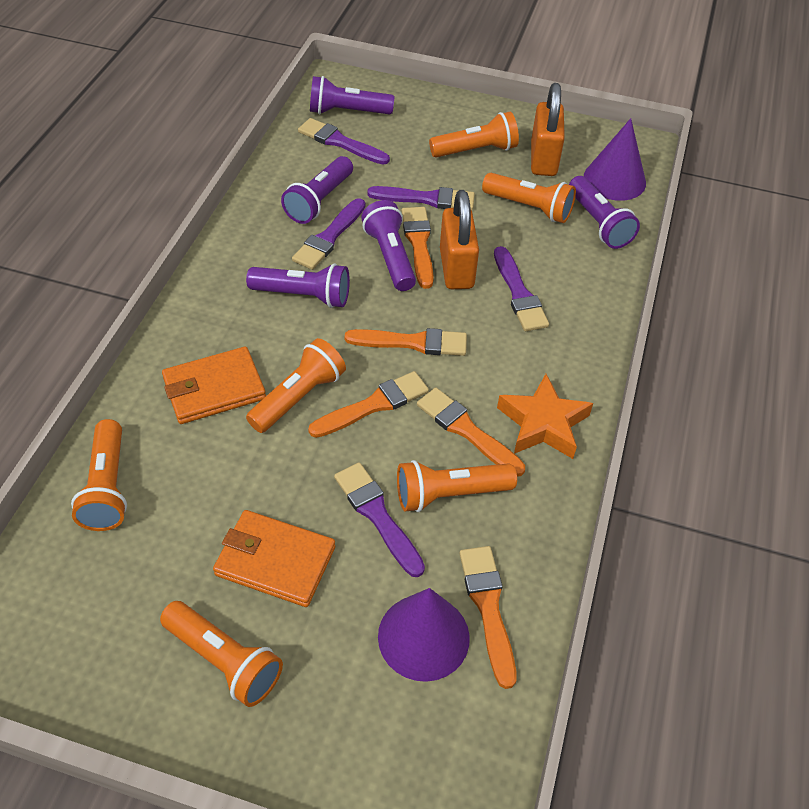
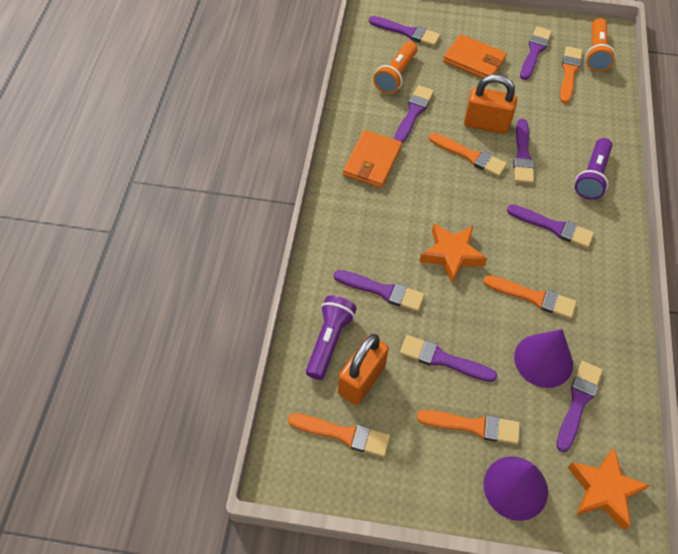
orange flashlight: [71,419,127,531] [160,601,283,707] [246,338,346,433] [397,460,517,512] [429,112,519,158] [482,173,576,223] = 6 -> [373,41,417,94] [585,18,615,72] = 2
orange star: [497,374,593,459] = 1 -> [419,223,487,284] [568,448,650,530] = 2
purple brush: [292,198,365,270] [298,118,390,165] [334,462,425,577] [367,186,475,210] [494,246,549,331] = 5 -> [334,270,425,312] [369,16,440,46] [394,85,434,144] [400,335,497,382] [507,205,594,248] [513,119,534,184] [520,26,552,80] [556,361,603,452] = 8
purple flashlight: [246,263,350,308] [281,156,353,224] [310,76,394,114] [361,200,416,291] [569,176,640,249] = 5 -> [306,295,357,380] [575,138,612,200] = 2

